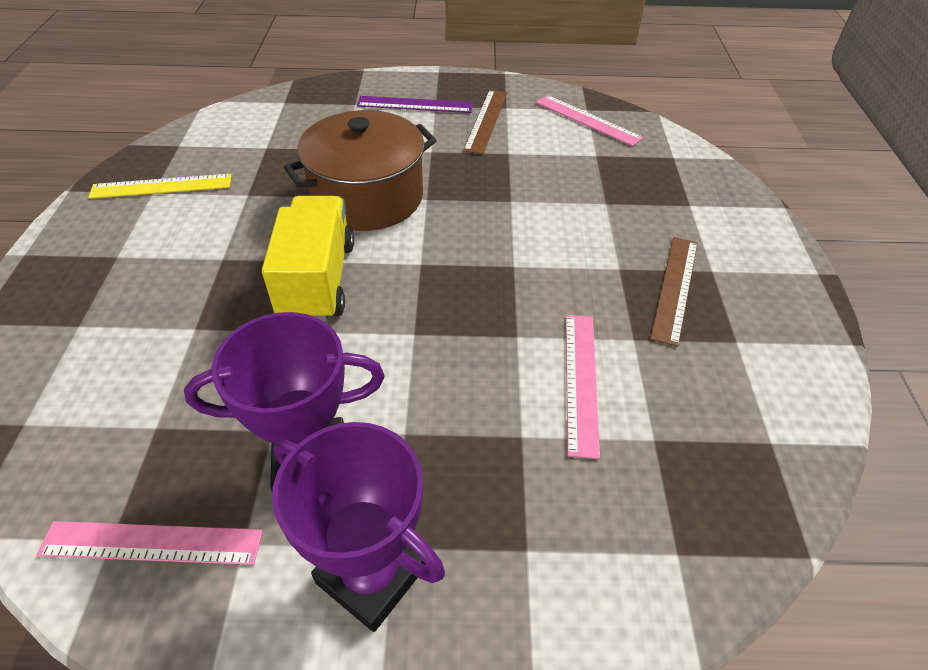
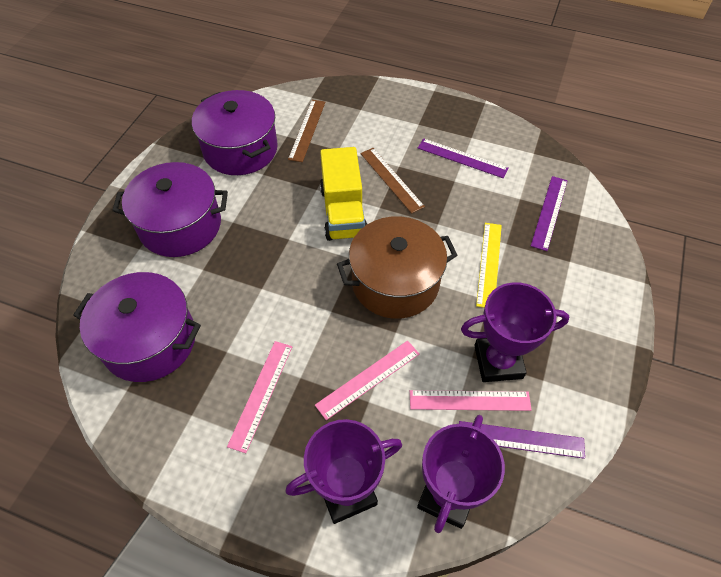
purple pot: none = 0 -> [73,272,201,382] [112,162,228,257] [192,90,278,175] = 3
purple ruler: [357,96,473,113] = 1 -> [418,138,509,178] [459,421,585,459] [531,176,568,251] = 3
purple trophy: [184,312,385,493] [272,422,445,632] = 2 -> [285,419,402,524] [417,415,505,533] [461,282,569,382] = 3

